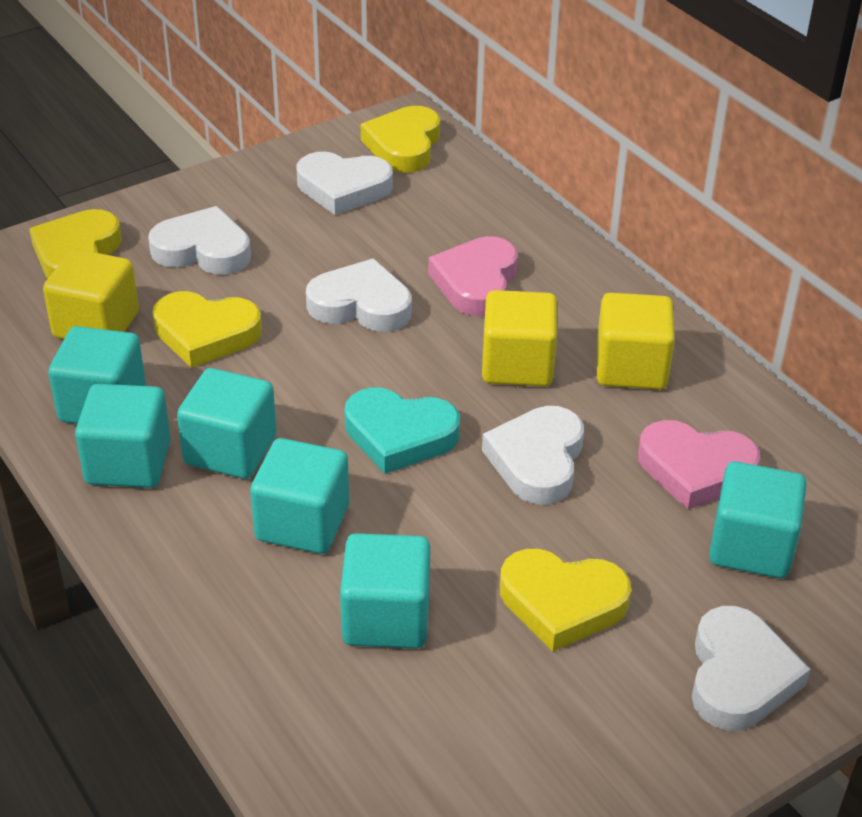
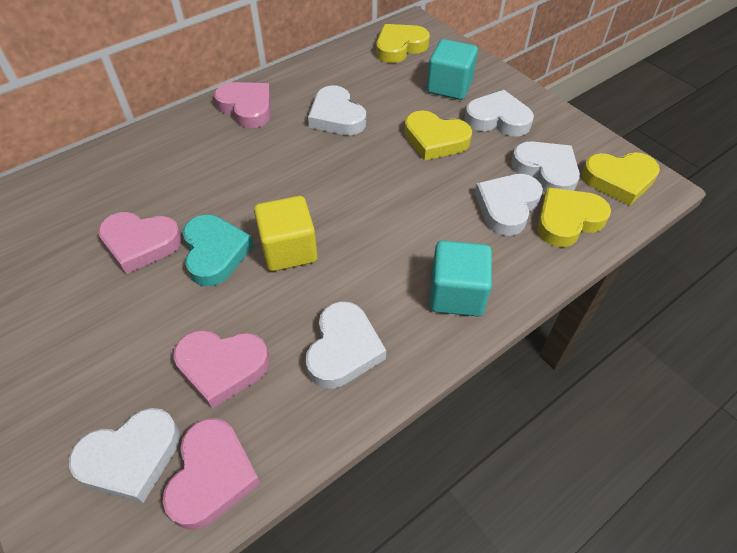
pink heart: [428,236,518,316] [638,420,761,509] = 2 -> [98,212,182,274] [163,418,261,530] [173,330,269,409] [214,82,271,128] = 4
turquoise cube: [48,326,146,424] [75,384,171,488] [177,368,277,479] [250,438,349,554] [340,533,431,648] [709,461,807,578] = 6 -> [427,39,478,100] [430,240,492,316] = 2
white heart: [148,206,251,275] [297,152,393,215] [306,258,412,332] [482,406,584,505] [692,606,810,731] = 5 -> [69,408,180,503] [305,301,386,389] [308,86,366,135] [465,90,534,136] [475,174,543,236] [511,141,580,192] = 6
yellow cube: [43,249,139,339] [482,290,557,386] [597,293,675,389] = 3 -> [254,196,318,271] = 1

